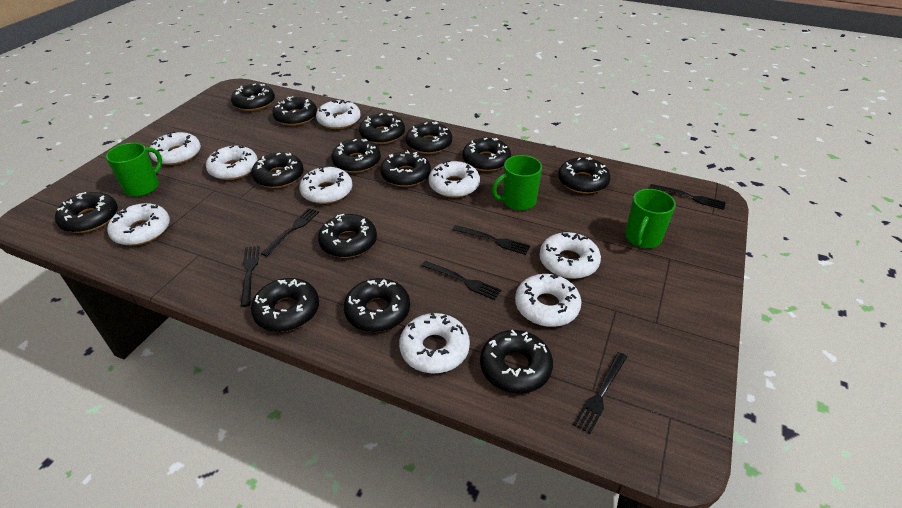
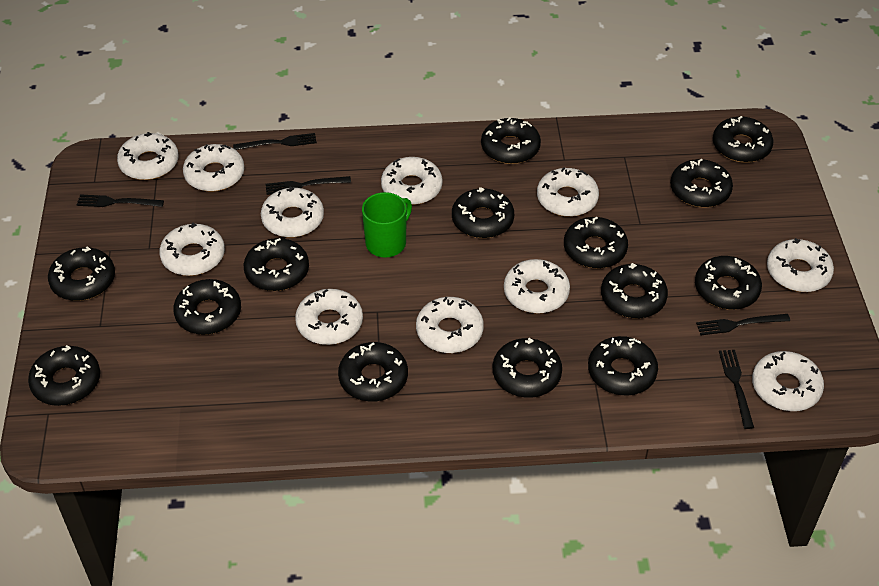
black fork: [241,246,260,307] [261,208,319,257] [421,261,501,300] [453,225,530,255] [573,352,627,434] [649,184,726,210] = 6 -> [77,194,164,207] [233,133,317,150] [266,176,351,195] [696,314,790,335] [719,350,754,429] = 5
green mug: [106,143,162,197] [492,155,542,210] [625,189,676,248] = 3 -> [362,192,412,258] = 1
white donut: [107,203,170,246] [149,132,201,165] [206,145,258,180] [299,166,352,204] [316,100,361,129] [399,312,470,374] [429,161,480,198] [515,274,582,327] [539,232,601,279] = 9 -> [117,132,179,180] [159,223,225,276] [183,144,244,192] [261,187,324,237] [295,289,363,345] [381,157,443,205] [416,297,484,353] [504,259,570,313] [537,167,599,217] [752,351,824,411] [767,238,834,292] = 11

